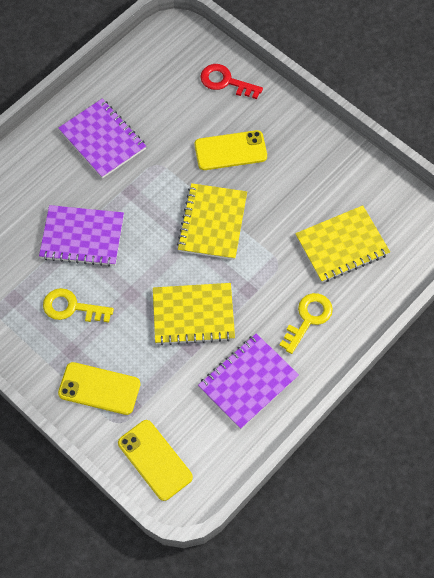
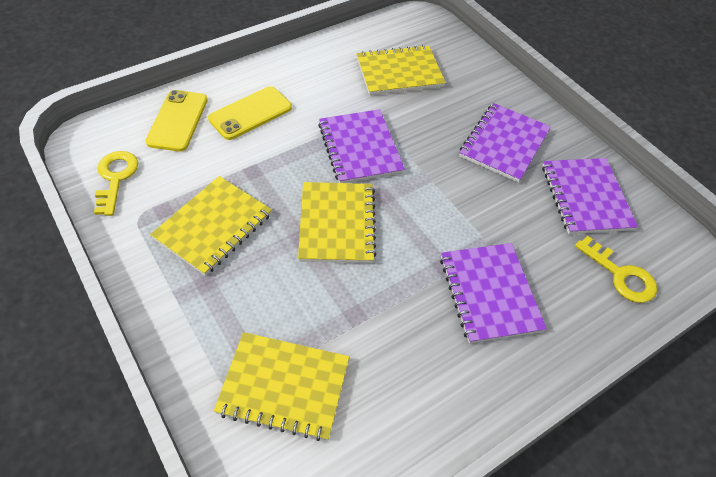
purple notebook: [39,205,124,267] [58,99,146,179] [198,333,299,429] = 3 -> [318,109,405,183] [440,243,547,344] [459,103,551,183] [542,158,638,234] = 4
red key: [200,64,263,99] = 1 -> none = 0
yellow notebook: [153,283,235,345] [177,183,247,260] [295,205,390,283] = 3 -> [150,176,272,276] [214,332,349,441] [298,182,377,263] [356,45,446,95] = 4
yellow phone: [58,362,141,415] [118,420,193,501] [195,130,267,170] = 3 -> [145,90,208,151] [208,86,292,140] = 2

